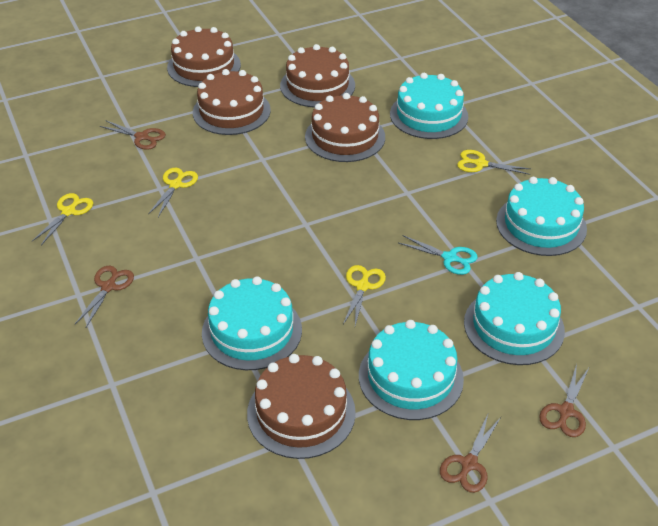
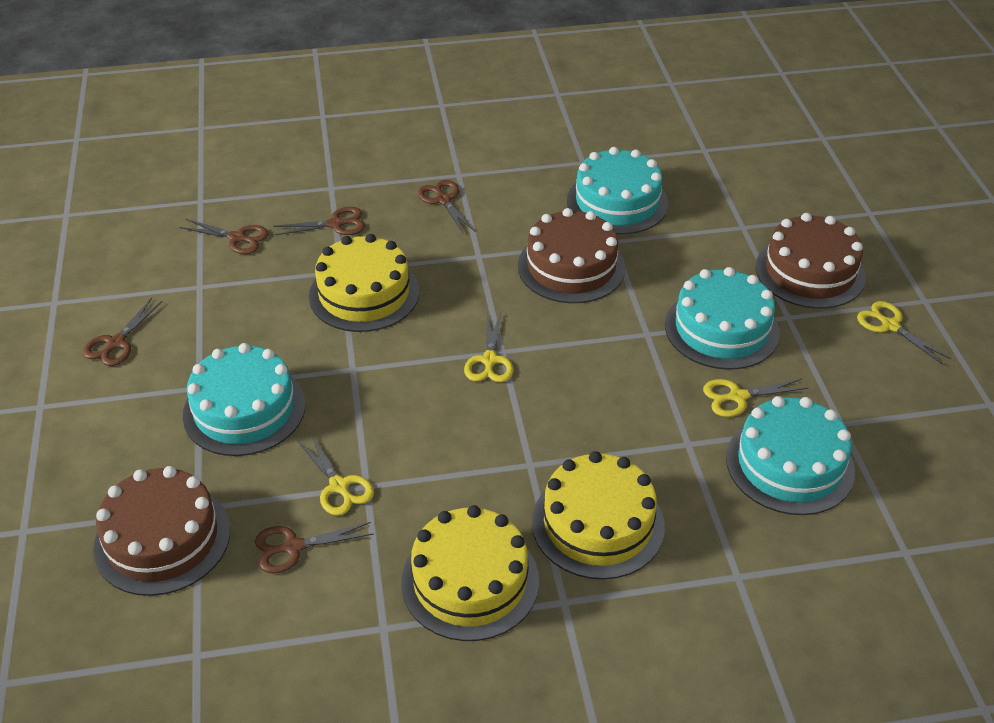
brown cake: [167,26,241,87] [193,69,271,135] [247,354,356,459] [280,44,355,108] [305,93,385,162] = 5 -> [93,466,230,596] [518,208,626,303] [756,213,866,309] = 3
brown scissors: [75,266,134,327] [100,120,166,150] [440,412,501,493] [539,364,589,437] = 4 -> [83,298,163,366] [179,219,269,254] [255,522,374,574] [273,207,365,235] [418,180,475,234] = 5
turquoise cake: [202,277,302,370] [359,320,464,420] [390,73,468,139] [464,272,565,365] [496,177,587,256] = 5 -> [183,343,306,456] [567,147,668,235] [665,267,780,370] [726,396,855,515] = 4
turquoise scissors: [399,235,478,275] = 1 -> none = 0
yellow cake: none = 0 -> [309,234,419,332] [401,505,539,641] [532,451,665,580] = 3

